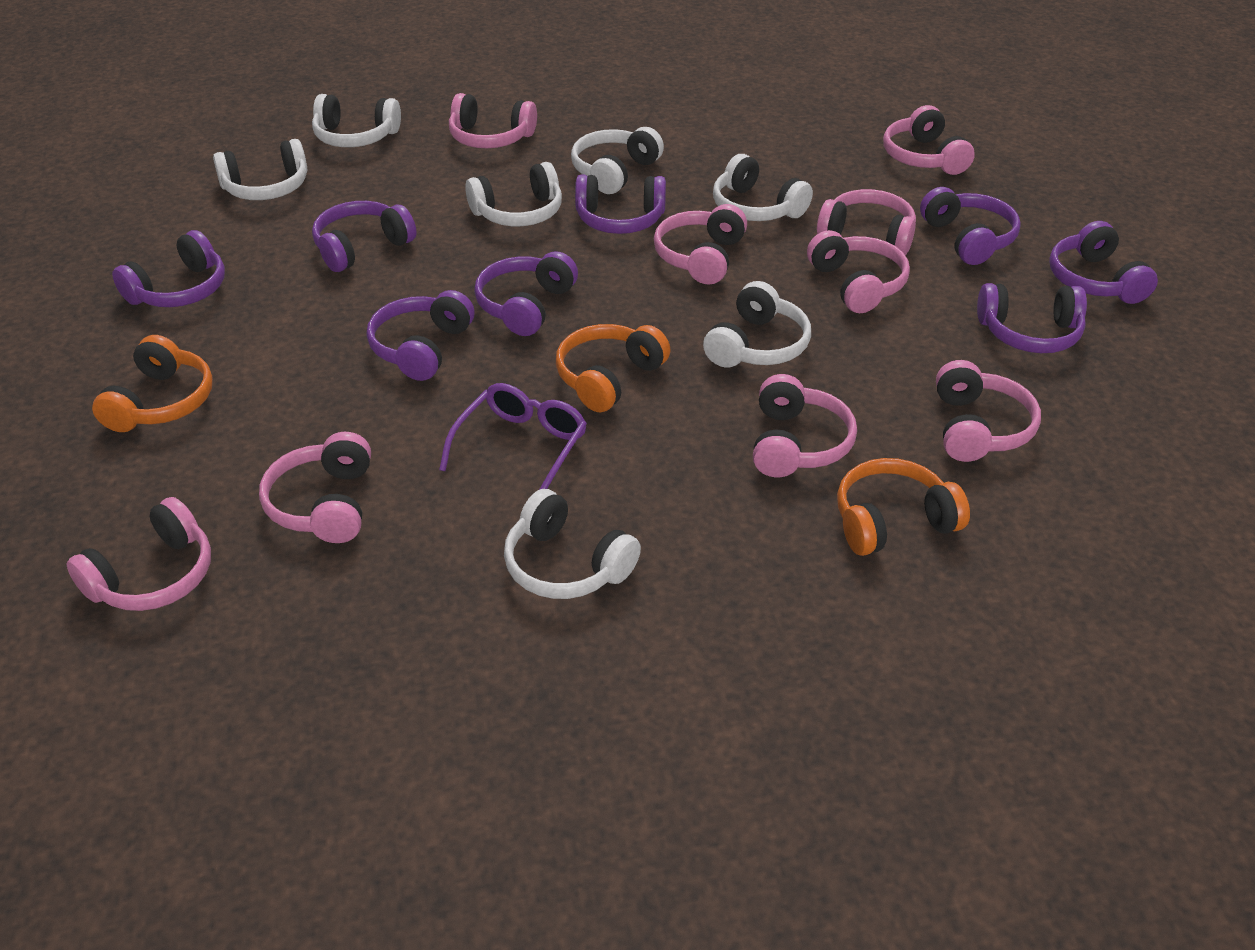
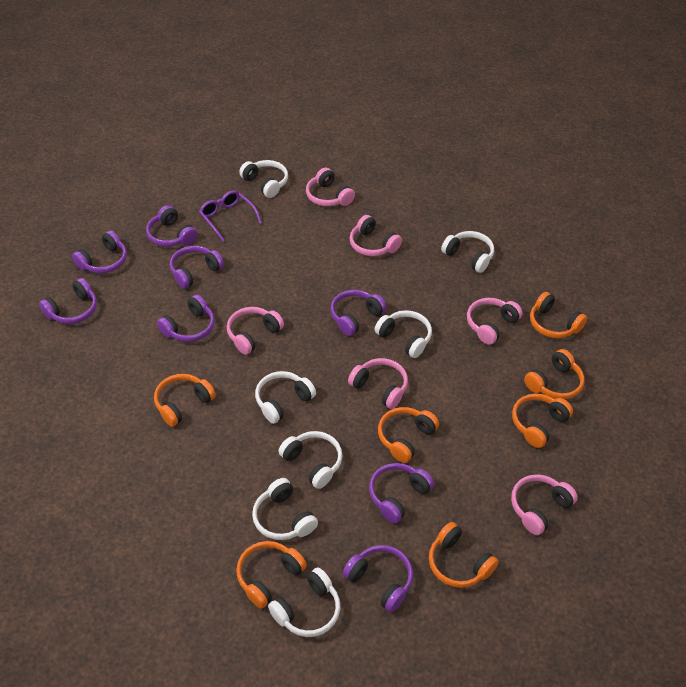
orange headphones: [92,335,213,432] [556,324,671,412] [837,458,970,556] = 3 -> [154,374,216,427] [236,541,307,609] [378,407,439,463] [429,522,499,588] [512,394,573,448] [524,349,584,399] [530,292,587,338] = 7
pink headphones: [67,497,211,611] [259,432,371,543] [449,93,537,148] [654,204,747,285] [753,374,857,477] [807,230,910,313] [817,189,916,255] [883,105,975,175] [936,360,1041,462] = 9 -> [227,307,284,355] [306,168,355,206] [348,358,408,409] [349,215,402,256] [467,298,523,345] [511,475,578,535] = 6

